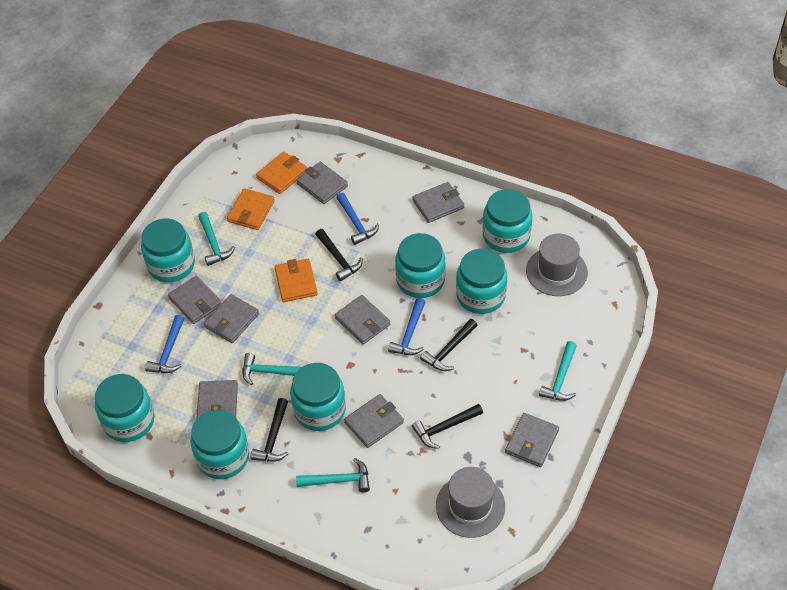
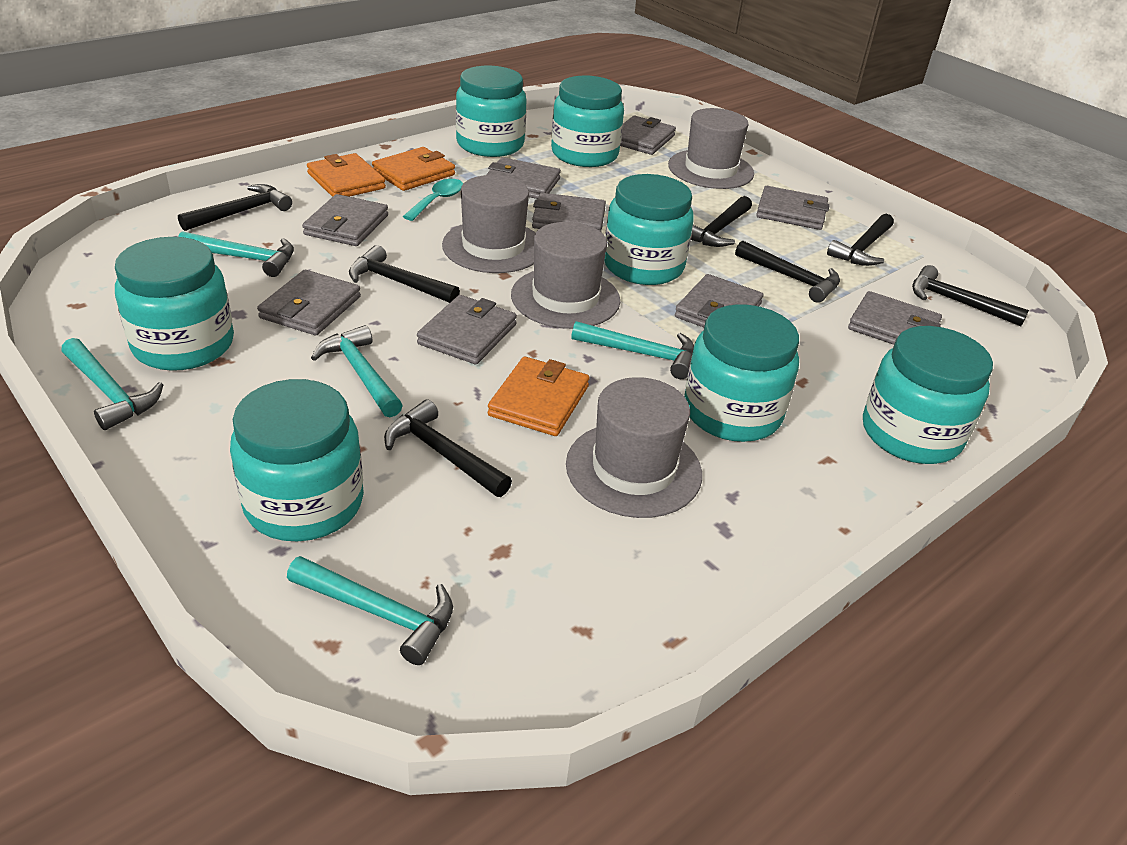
black hammer: [251,398,288,462] [315,229,363,281] [412,404,483,449] [420,319,478,371] = 4 -> [178,184,292,231] [349,245,460,303] [384,399,512,497] [691,196,752,247] [735,240,840,303] [827,214,894,266] [912,265,1029,326] = 7
blue hammer: [145,315,184,373] [336,193,379,245] [388,298,425,355] = 3 -> none = 0
grey hat: [436,467,505,538] [526,234,588,296] = 2 -> [442,175,535,273] [511,222,620,329] [566,377,702,518] [668,108,754,189] = 4
grey wallet: [168,276,222,324] [196,380,238,420] [204,294,259,343] [296,162,348,204] [335,295,390,344] [344,394,404,448] [412,182,464,223] [505,413,559,467] = 8 -> [257,270,361,336] [302,194,388,246] [417,295,517,364] [486,157,561,199] [532,193,606,232] [620,116,676,155] [675,274,763,327] [756,186,830,230] [848,291,942,345] = 9
turquoise hammer: [198,212,235,266] [242,353,302,385] [296,458,370,493] [539,341,577,401] = 4 -> [61,338,163,430] [178,231,294,277] [287,556,453,665] [311,325,403,417] [572,321,694,379] = 5
turquoise spoon: none = 0 -> [403,179,463,221] = 1

